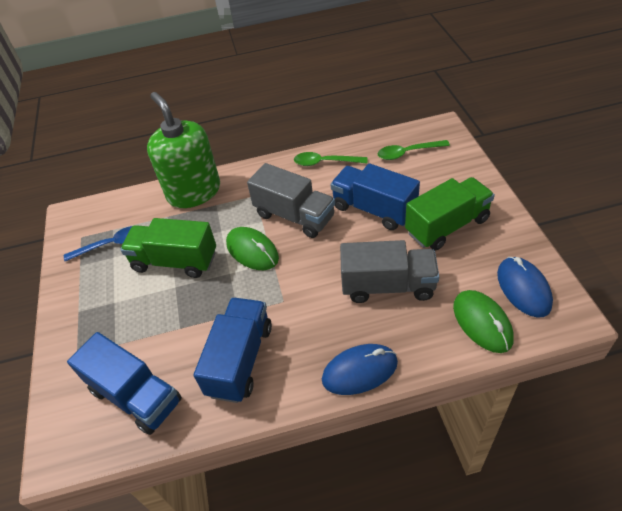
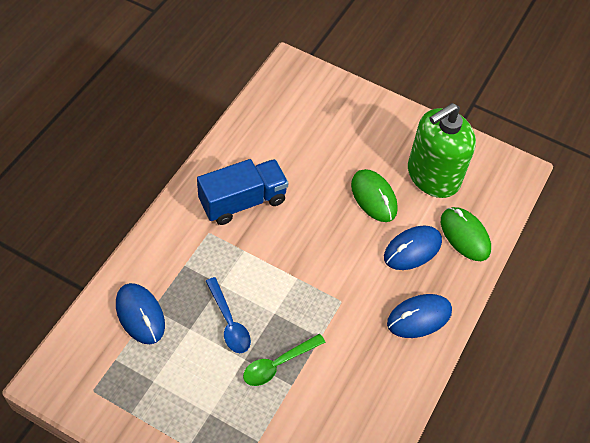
blue mouse: [322,344,398,395] [497,257,553,318] = 2 -> [116,283,165,344] [384,225,442,270] [387,294,452,338] = 3
blue truck: [67,332,182,435] [194,298,272,403] [330,163,420,230] = 3 -> [197,159,288,225] = 1
green spoon: [294,152,368,166] [378,140,450,160] = 2 -> [243,334,325,386] = 1
green truck: [120,218,216,278] [405,177,495,250] = 2 -> none = 0
grey truck: [247,163,335,238] [340,240,439,303] = 2 -> none = 0

